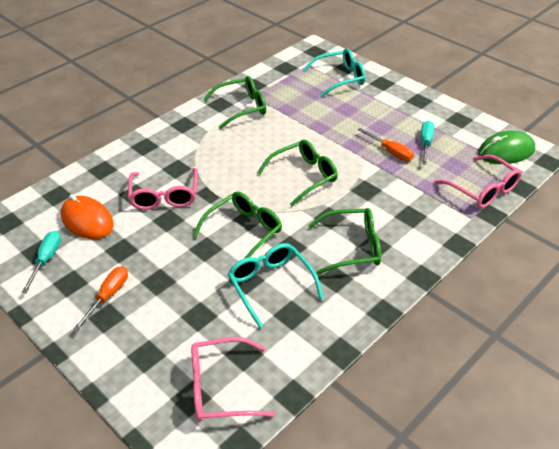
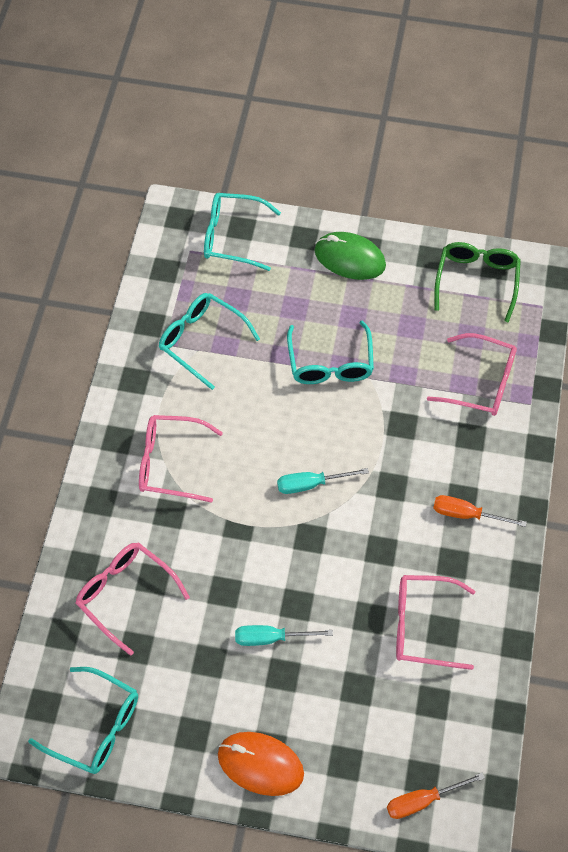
green glasses: [193,191,282,258] [203,76,266,129] [258,140,338,206] [308,208,381,275] = 4 -> [434,242,521,323] = 1
pink glasses: [128,168,198,210] [191,337,275,422] [434,155,522,208] = 3 -> [76,543,190,656] [139,415,223,503] [396,575,475,670] [427,333,517,416] = 4
turquoise glasses: [228,243,324,328] [303,48,366,97] = 2 -> [28,667,138,774] [159,293,260,390] [204,193,281,271] [287,320,374,384] = 4

